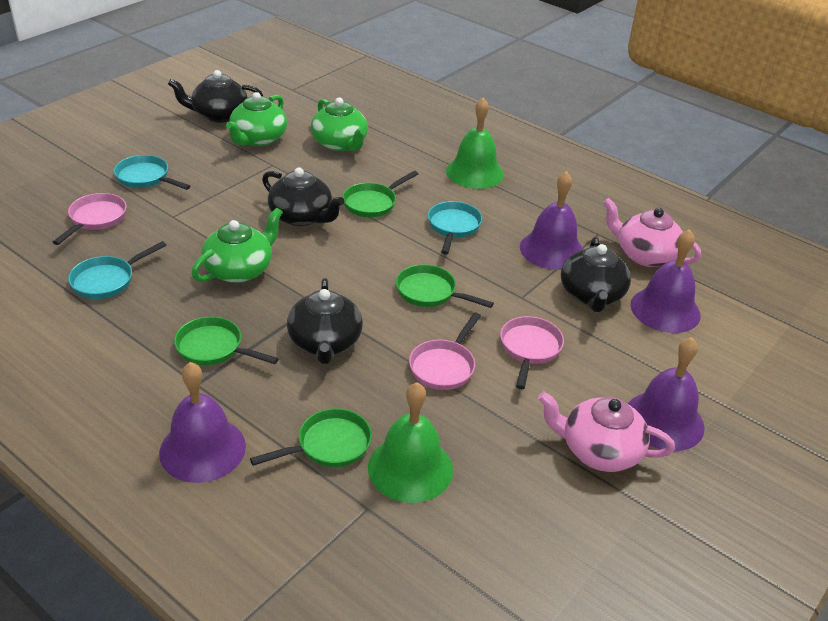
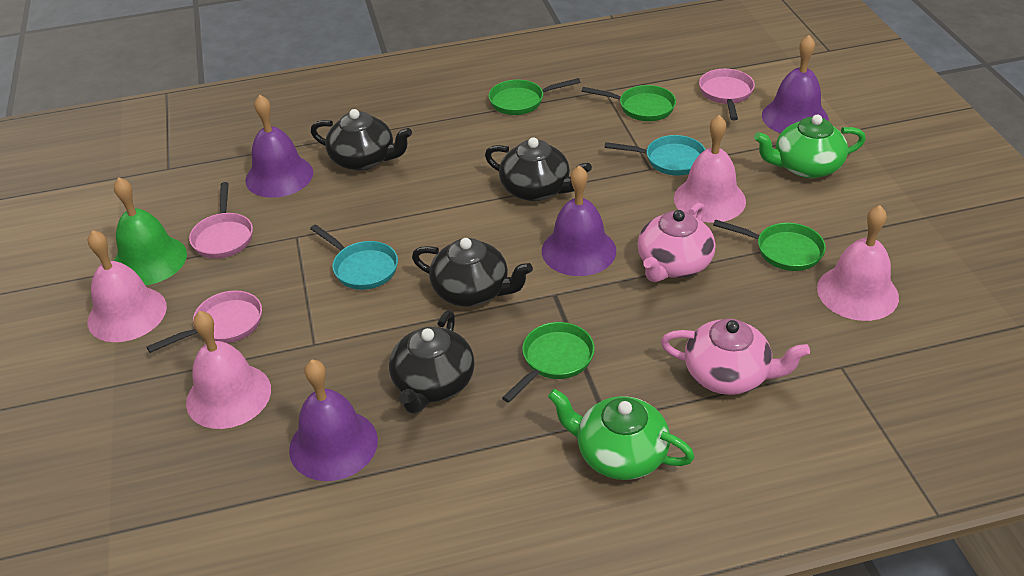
green bell: [368,382,453,503] [446,98,504,189] = 2 -> [114,177,187,285] = 1
green teapot: [191,208,283,283] [226,92,287,146] [311,98,368,151] = 3 -> [548,389,695,480] [754,115,866,178] = 2
pink bell: none = 0 -> [88,230,167,342] [186,311,271,429] [674,115,746,223] [817,205,899,321] = 4
turquoise pan: [68,241,167,299] [114,155,190,190] [428,201,482,254] = 3 -> [310,224,398,290] [604,135,706,175] = 2

